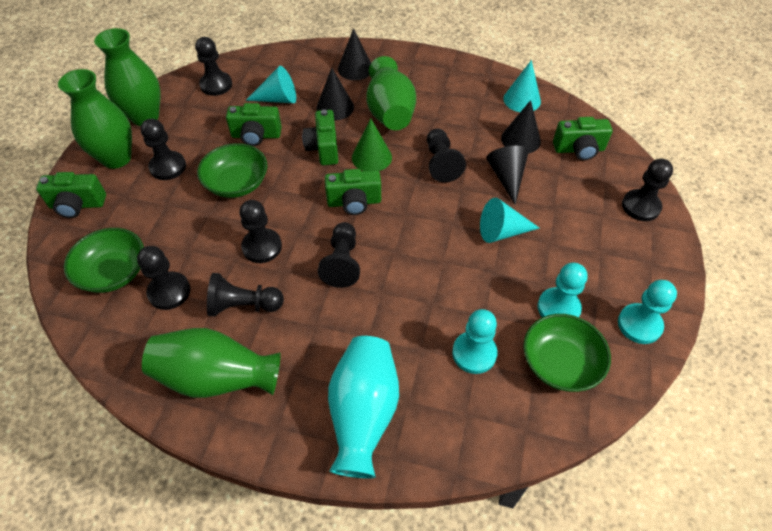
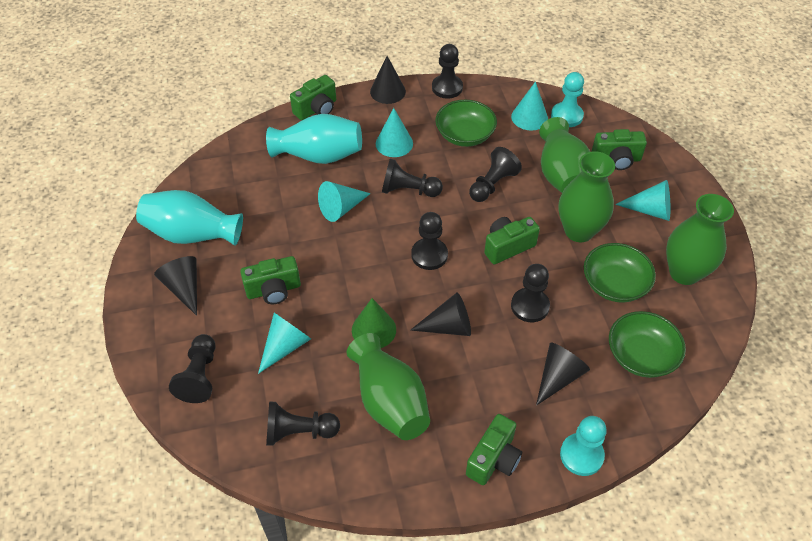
black pawn: [137,246,190,310] [141,119,186,180] [195,37,232,96] [207,273,284,316] [240,200,282,263] [318,222,360,288] [427,128,466,183] [622,159,673,221] = 8 -> [169,334,215,403] [266,401,340,446] [382,159,443,197] [411,212,448,270] [432,44,463,99] [469,147,522,202] [511,264,550,322] = 7
turquoise cone: [246,66,296,103] [480,198,539,243] [503,60,541,112] = 3 -> [258,313,311,374] [318,181,371,222] [376,108,413,157] [511,81,548,131] [615,180,671,221] = 5
turquoise pawn: [452,309,498,374] [538,263,587,317] [618,280,677,344] = 3 -> [551,72,584,127] [560,416,607,476] = 2
turquoise vase: [328,336,399,479] = 1 -> [136,190,243,246] [266,114,362,164] = 2

